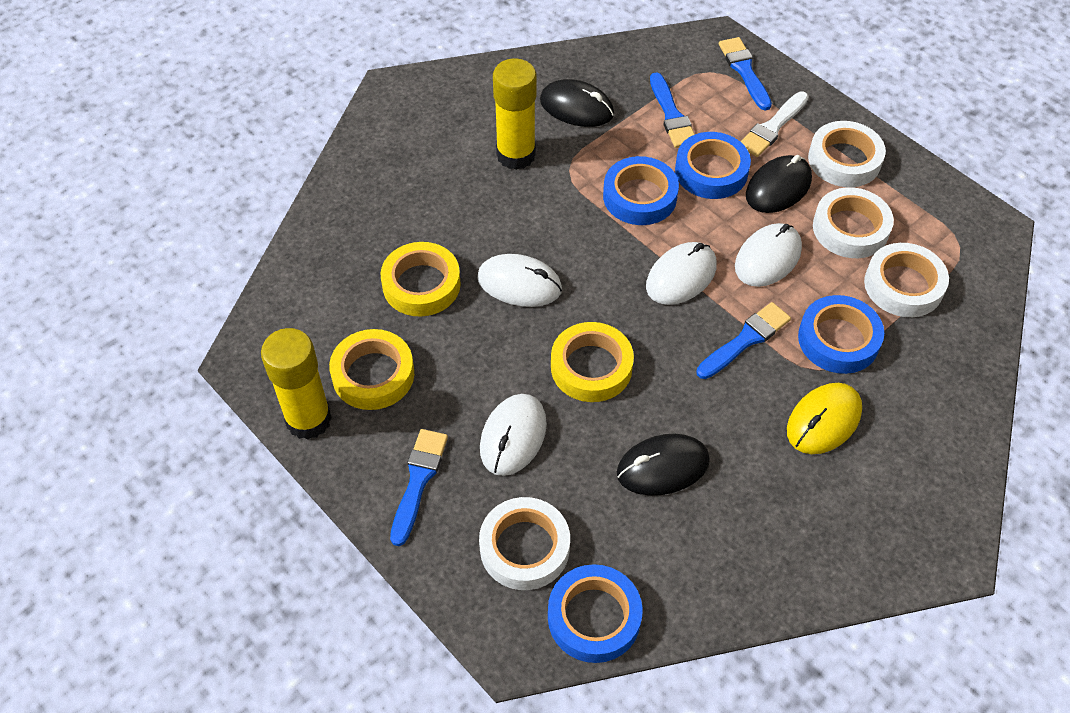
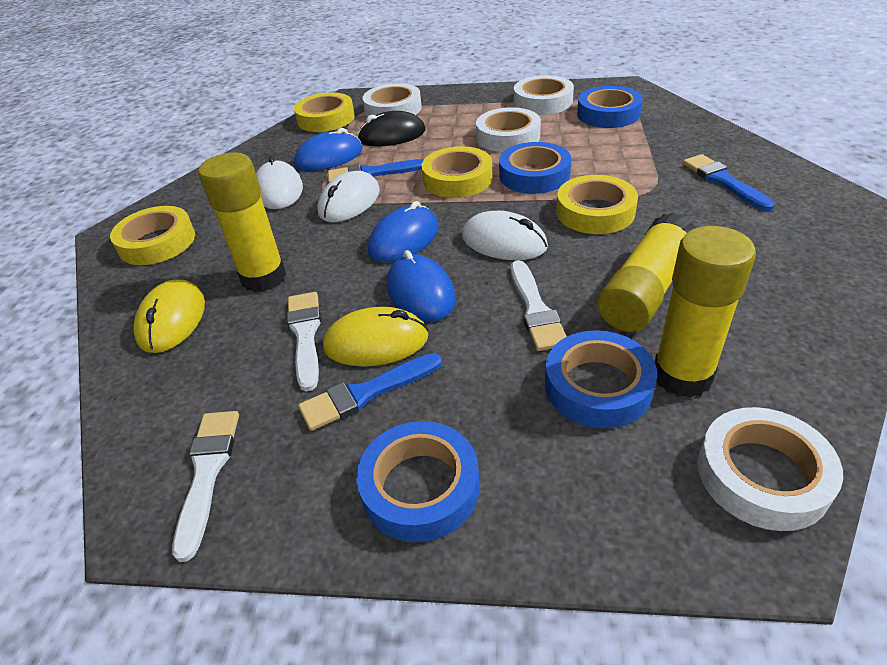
black mouse: [540,79,614,127] [617,434,710,496] [746,155,812,213] = 3 -> [357,111,425,147] = 1
blue brush: [390,429,448,546] [650,72,695,148] [696,302,791,379] [719,37,772,110] = 4 -> [298,353,442,431] [328,159,423,183] [683,154,775,211] = 3
blue mouse: none = 0 -> [294,128,363,171] [368,201,438,263] [387,250,456,322] = 3
white brush: [740,91,809,157] = 1 -> [172,411,239,562] [287,292,321,391] [511,260,567,351] = 3
white mouse: [477,254,562,307] [480,394,547,476] [646,242,717,305] [735,223,802,287] = 4 -> [256,156,303,209] [317,171,380,222] [462,211,548,260] = 3
yellow glue stick: [261,328,332,440] [493,59,537,170] = 2 -> [198,152,286,292] [598,213,696,332] [655,226,756,398] = 3
yellow mouse: [787,383,862,454] = 1 -> [134,279,205,353] [323,307,429,366] = 2
yellow tape: [329,329,414,410] [380,242,461,317] [551,322,634,402] = 3 -> [110,206,195,265] [294,92,355,132] [422,146,493,198] [557,175,638,234] = 4

